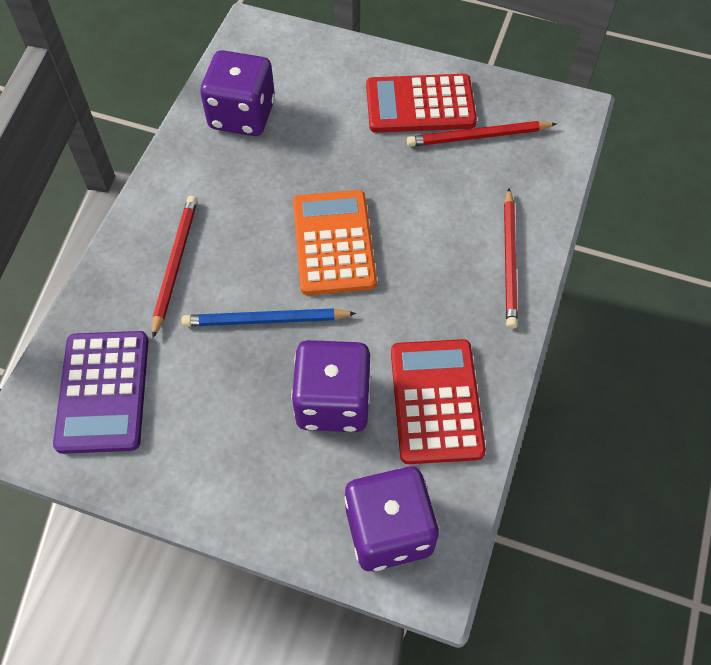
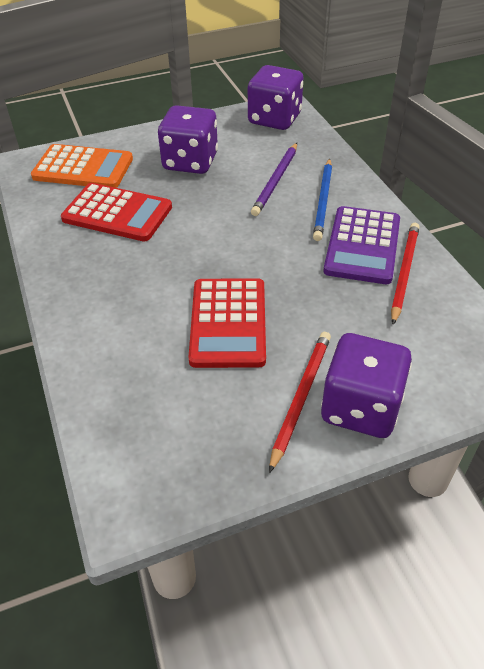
purple pencil: none = 0 -> [251,143,297,216] = 1
red pencil: [152,196,197,338] [407,121,557,147] [504,188,518,329] = 3 -> [269,332,331,473] [391,223,420,325] = 2

